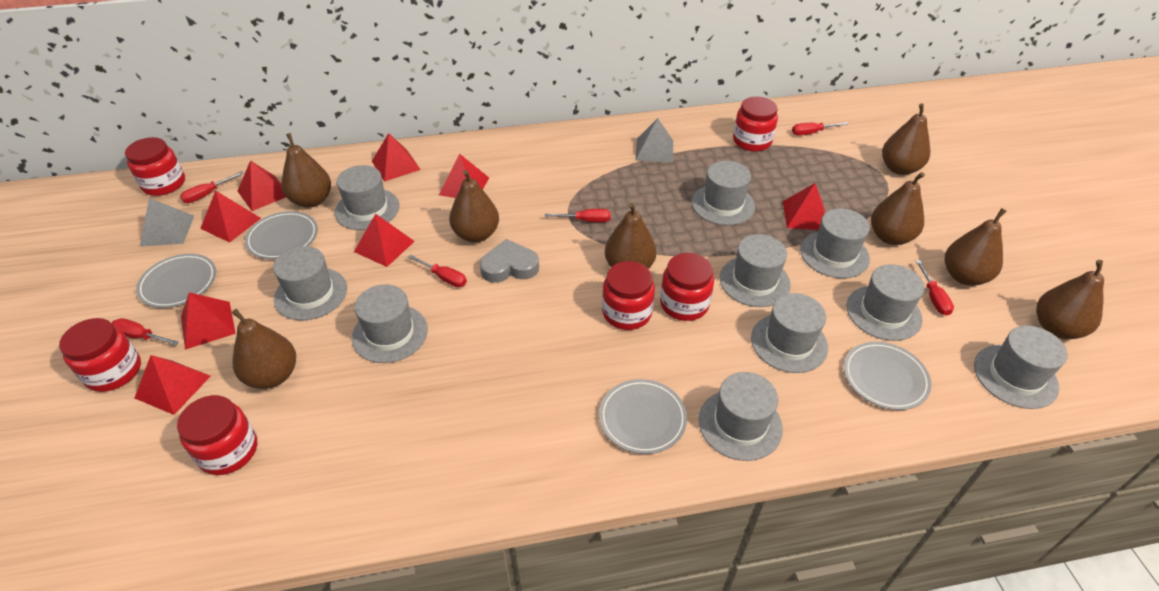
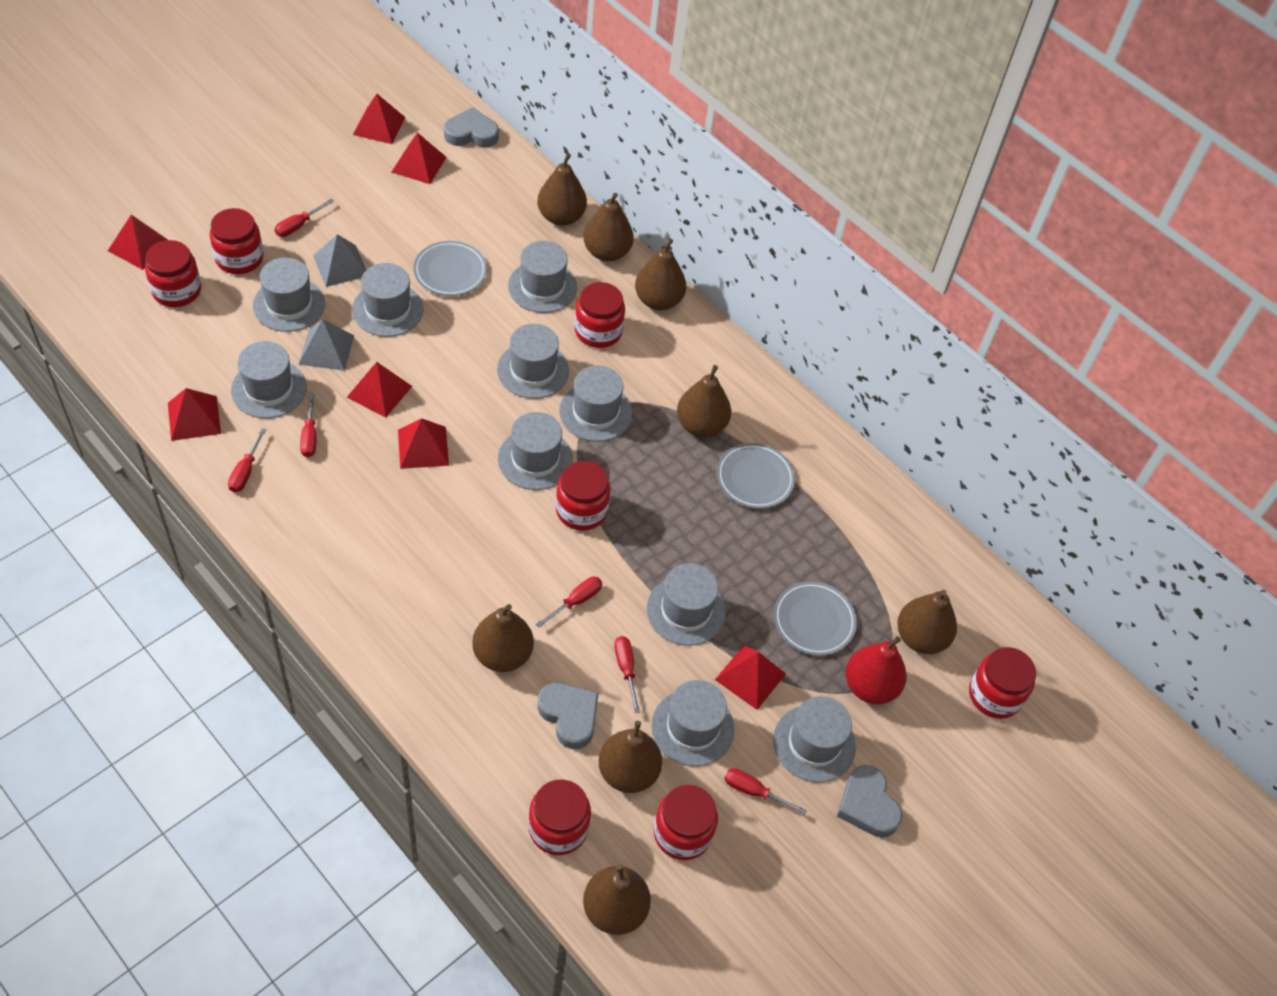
grey heart: [480,239,539,283] = 1 -> [444,107,499,148] [538,683,599,749] [837,765,902,838] = 3
grey plate: [136,254,216,308] [245,211,318,259] [599,379,687,454] [844,342,931,410] = 4 -> [413,241,487,296] [717,443,795,509] [774,581,857,656] = 3
red jar: [59,318,141,392] [125,137,185,196] [177,395,257,475] [602,261,655,330] [660,253,714,321] [733,97,778,152] = 6 -> [145,240,201,307] [210,208,263,274] [528,779,591,855] [556,461,611,531] [575,282,625,348] [654,785,718,860] [969,647,1036,719] = 7
red pear: none = 0 -> [846,636,907,704] = 1
red pyramid: [135,355,211,415] [181,292,236,350] [200,191,261,243] [238,160,286,211] [354,214,415,267] [372,133,421,182] [439,154,489,198] [783,183,825,230] = 8 -> [108,215,168,270] [168,388,221,441] [347,362,412,418] [353,94,406,144] [392,132,446,184] [398,418,449,469] [715,644,786,710] = 7

